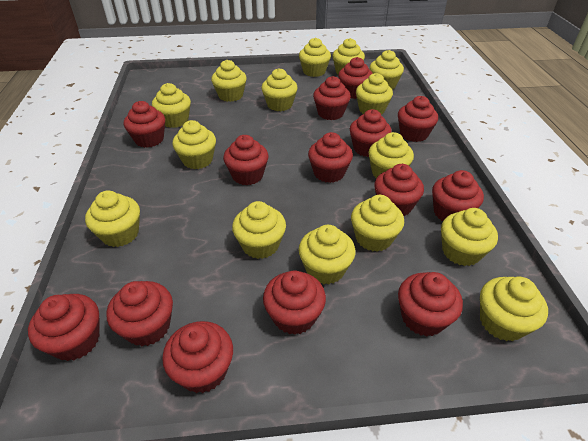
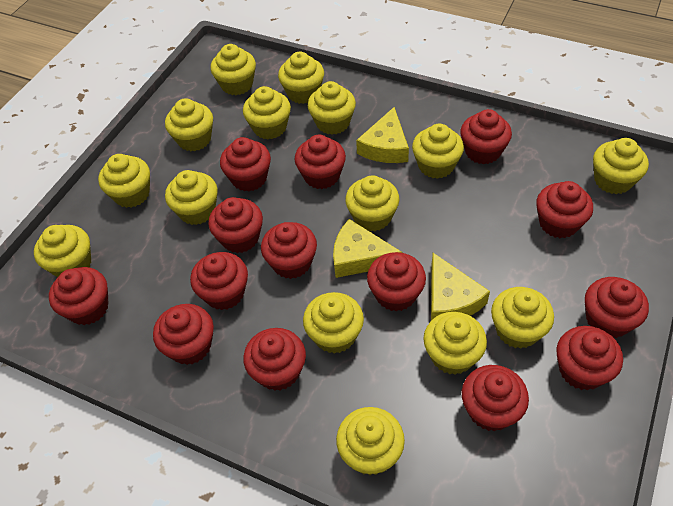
yellow cheese: none = 0 -> [333,219,403,278] [356,107,409,163] [431,253,490,320] = 3

